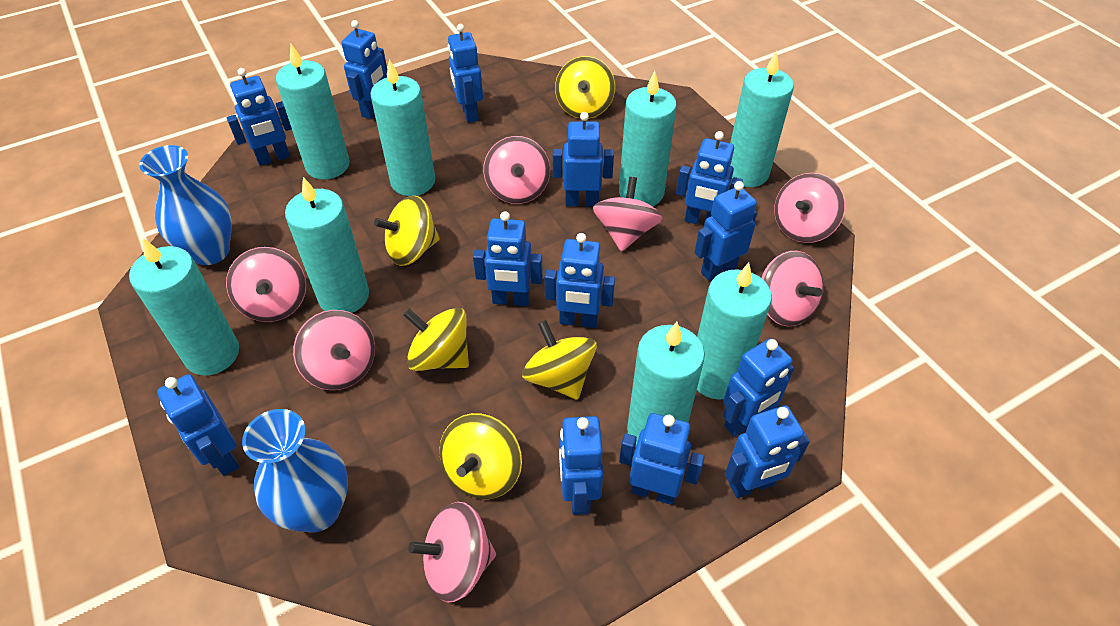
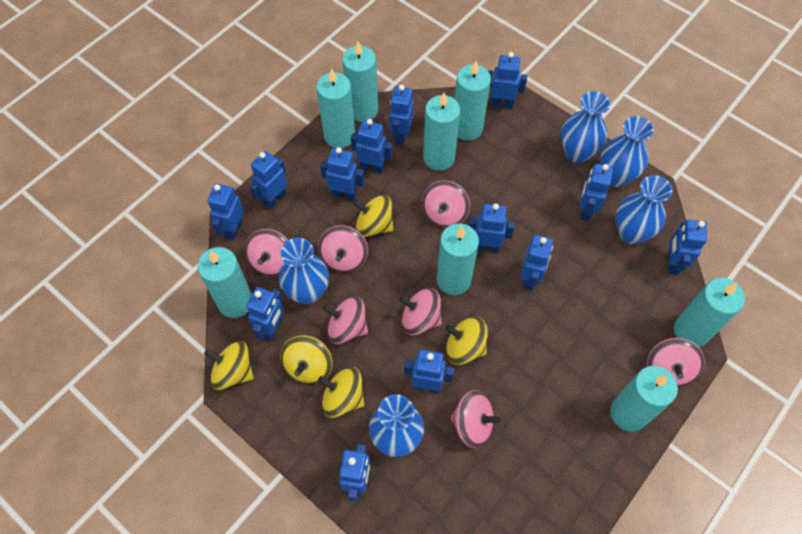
blue vase: [139,145,231,265] [242,409,348,532] = 2 -> [279,238,329,304] [369,394,424,457] [561,91,610,163] [600,116,654,187] [615,175,672,244] = 5

